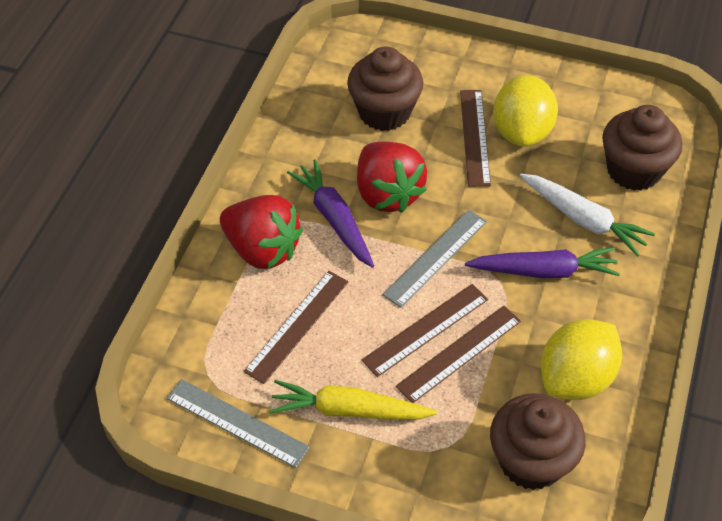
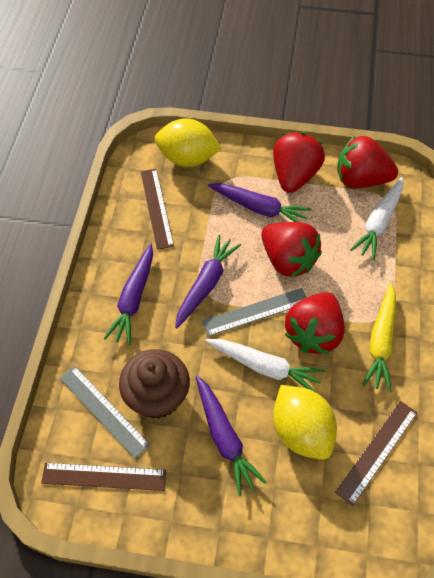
brown cupcake: [347,46,423,131] [490,393,586,490] [602,105,683,191] = 3 -> [119,349,190,419] = 1
brown ruler: [244,271,348,384] [362,284,488,377] [396,306,521,403] [460,90,491,187] = 4 -> [41,463,166,491] [141,169,174,250] [335,401,417,506] = 3
purple carrot: [287,159,374,268] [465,247,620,278] = 2 -> [103,243,153,345] [175,235,241,329] [196,375,267,496] [208,183,312,222] = 4
red strawberry: [220,195,303,269] [357,141,427,213] = 2 -> [261,222,322,278] [273,132,325,193] [285,292,345,354] [337,136,398,188] = 4
white carrot: [520,173,655,256] = 1 -> [205,339,325,392] [350,177,403,260] = 2

